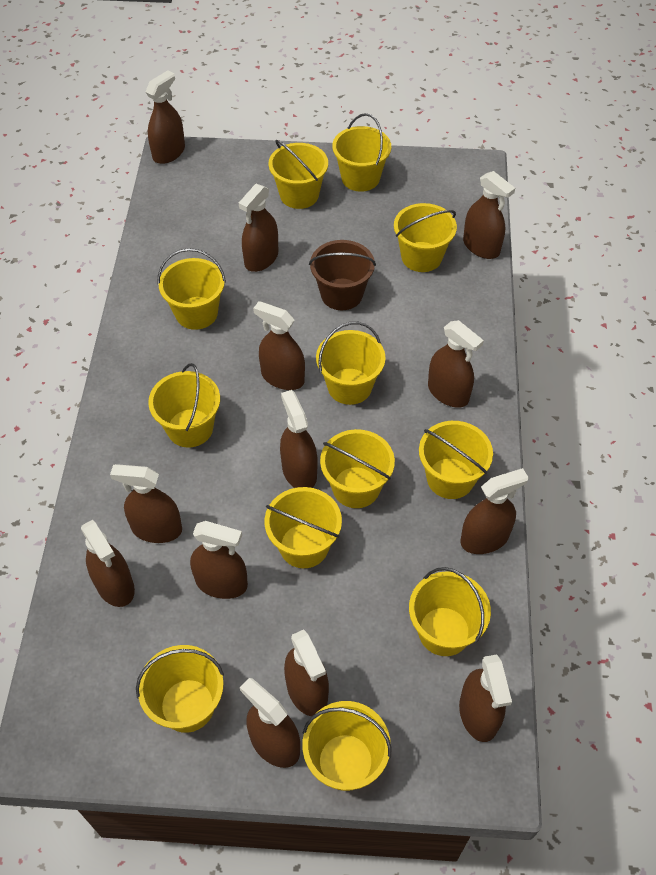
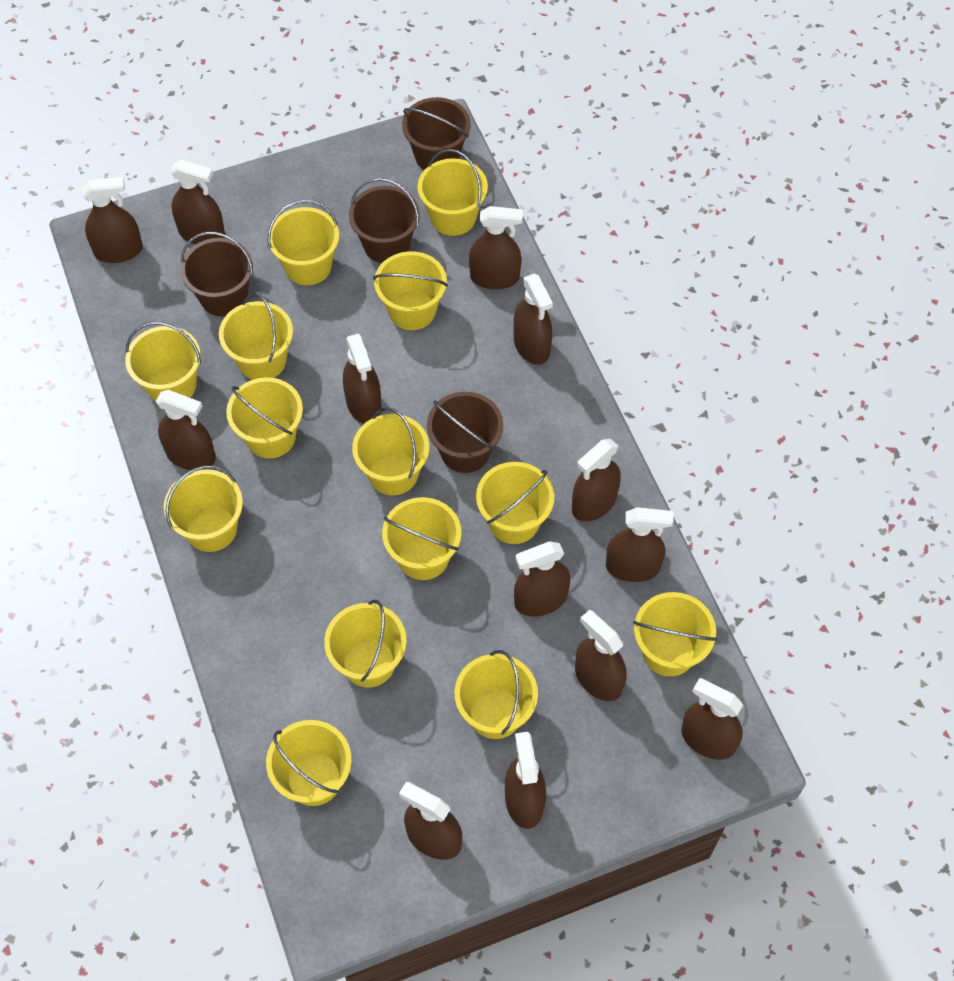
brown bucket: [309,240,376,310] = 1 -> [180,232,253,317] [349,178,420,263] [402,97,471,170] [427,392,503,473] = 4
yellow bucket: [136,645,224,733] [148,363,220,448] [158,248,226,330] [265,487,342,568] [268,140,328,209] [302,701,392,791] [316,322,386,405] [320,429,395,508] [332,113,391,192] [394,203,457,272] [409,567,491,656] [419,421,493,499] = 12 -> [125,322,201,402] [164,466,243,552] [219,293,293,380] [226,377,303,459] [266,720,352,806] [267,200,339,285] [324,600,407,688] [352,407,429,495] [373,251,448,330] [382,497,461,580] [418,149,488,236] [454,650,538,739] [476,462,555,544] [633,592,717,676] = 14

